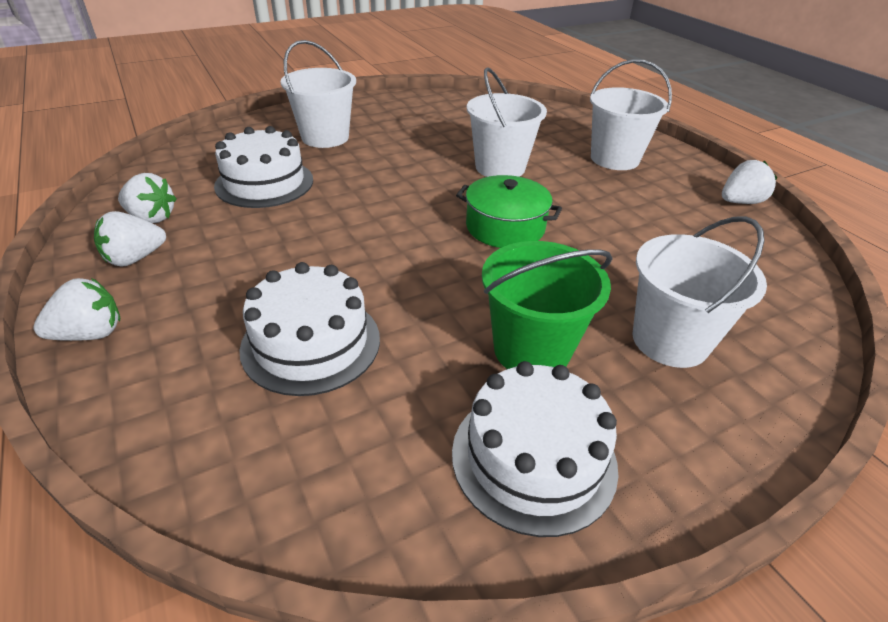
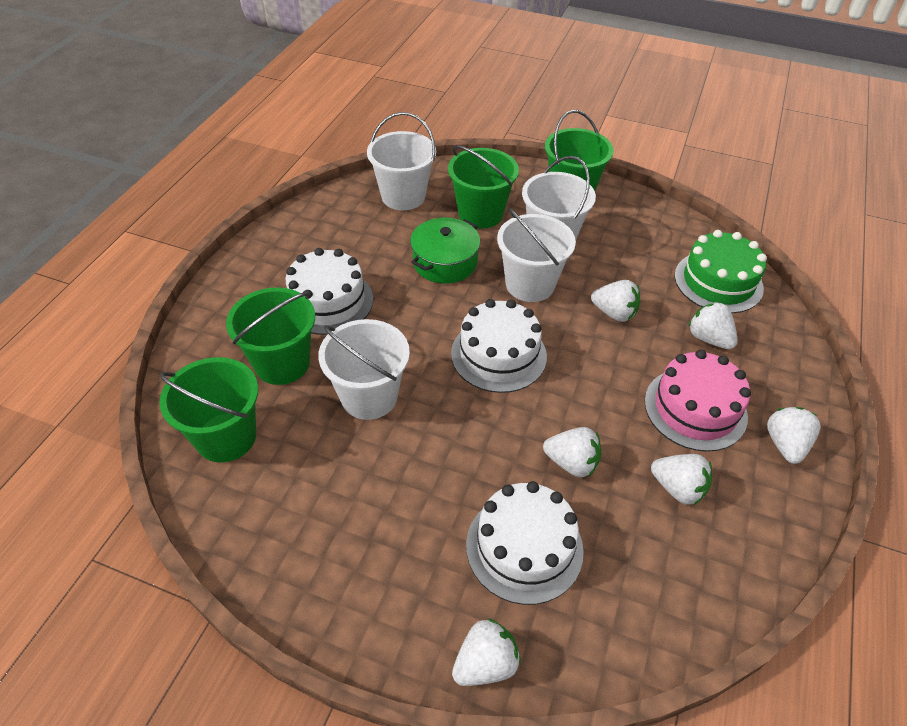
green bucket: [482,241,613,369] = 1 -> [159,357,258,463] [226,287,315,385] [448,145,519,229] [545,110,614,191] = 4
green cake: none = 0 -> [675,230,767,313] = 1
pink cake: none = 0 -> [645,350,751,452] = 1
white strawberry: [33,278,120,341] [94,211,166,267] [118,173,176,223] [722,160,778,204] = 4 -> [452,618,521,686] [543,427,601,478] [591,280,640,322] [651,454,712,505] [688,302,738,349] [767,407,820,464] = 6

